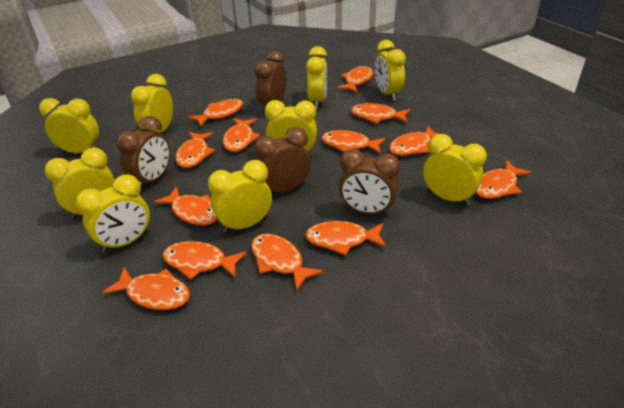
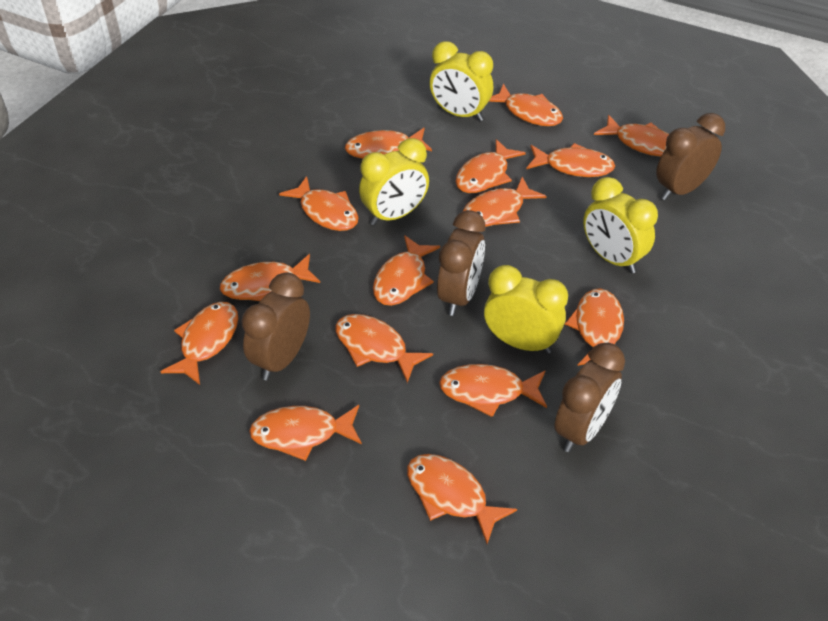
orange fish: [102,267,190,310] [154,186,217,225] [163,241,247,280] [176,132,215,168] [188,98,243,127] [223,118,260,152] [251,234,323,290] [305,221,387,255] [321,130,386,154] [337,65,373,93] [351,103,410,124] [389,126,439,156] [476,160,532,199] = 13 -> [160,302,238,385] [220,254,320,301] [249,405,362,461] [279,176,359,231] [336,314,433,383] [345,128,432,159] [373,235,440,306] [407,454,517,544] [439,364,547,417] [456,139,526,193] [462,177,547,227] [489,84,563,126] [526,143,615,177] [565,288,624,366] [594,115,669,157] = 15
yellow clock: [39,98,99,153] [45,148,115,219] [75,174,150,253] [131,74,173,133] [208,160,272,233] [265,100,317,157] [306,46,327,109] [375,40,406,101] [423,134,487,206] = 9 -> [359,138,429,225] [430,41,493,121] [484,265,568,354] [583,177,658,274] = 4

